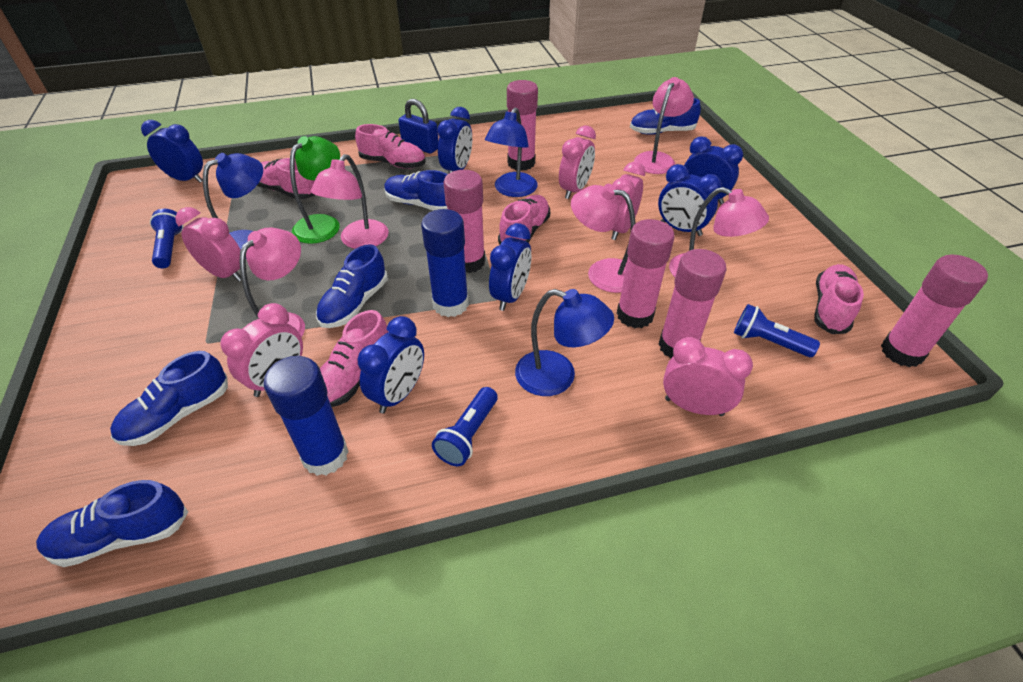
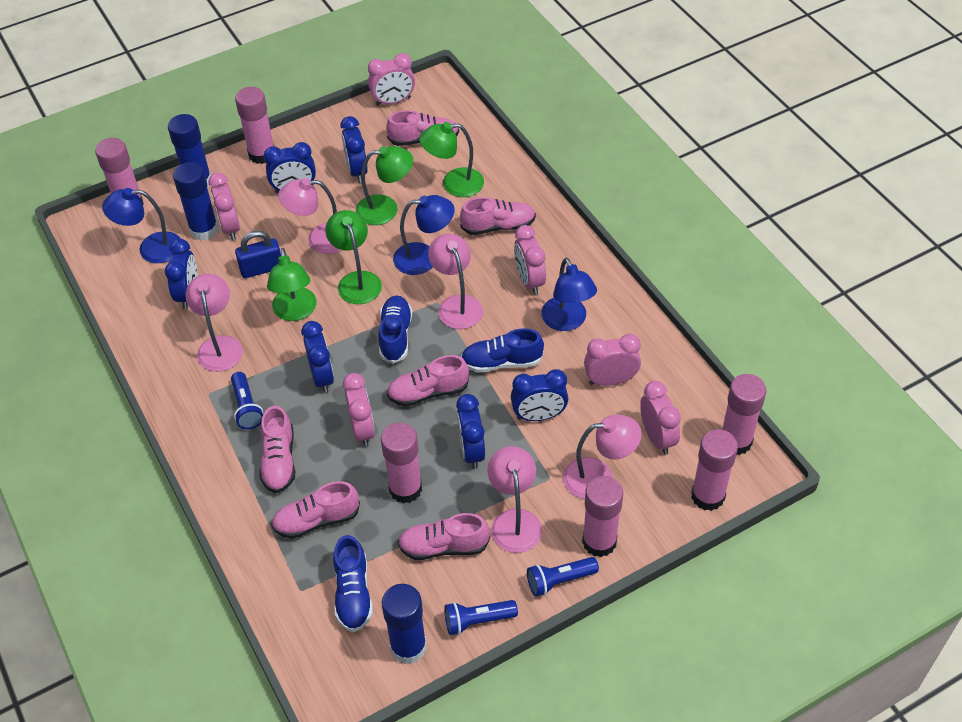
blue glue stick: [264,356,349,476] [421,209,469,317] = 2 -> [168,114,211,188] [173,162,218,241] [382,584,427,664] = 3
blue shoe: [36,480,188,567] [110,351,228,446] [316,244,388,328] [384,170,448,211] [630,98,701,135] = 5 -> [333,535,373,632] [378,295,412,363] [461,328,544,373] = 3
green lamp: [290,136,340,244] = 1 -> [267,248,316,321] [325,210,382,304] [356,146,413,225] [419,122,484,197] = 4
pink clock: [175,207,241,282] [220,303,303,397] [559,125,596,199] [611,162,645,240] [663,337,753,416] = 5 -> [208,173,240,240] [343,373,375,447] [368,53,415,106] [514,225,546,295] [584,334,641,386] [640,381,681,455] = 6
pink glue stick: [444,170,485,273] [507,80,538,171] [617,219,675,328] [658,249,727,359] [881,255,988,367] = 5 -> [95,138,144,205] [235,87,274,164] [381,423,422,504] [582,476,623,557] [691,429,738,511] [722,374,766,455] = 6
pink shoe: [257,158,315,199] [320,310,388,407] [355,124,426,169] [498,195,550,244] [814,264,864,334] = 5 -> [260,406,295,493] [271,481,360,539] [386,110,459,146] [387,355,469,407] [398,513,490,560] [460,197,536,235] = 6

